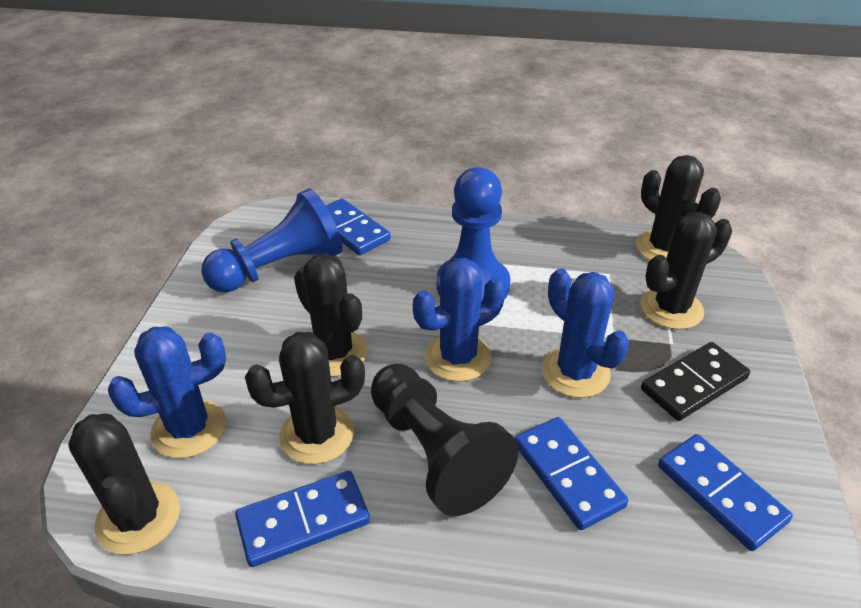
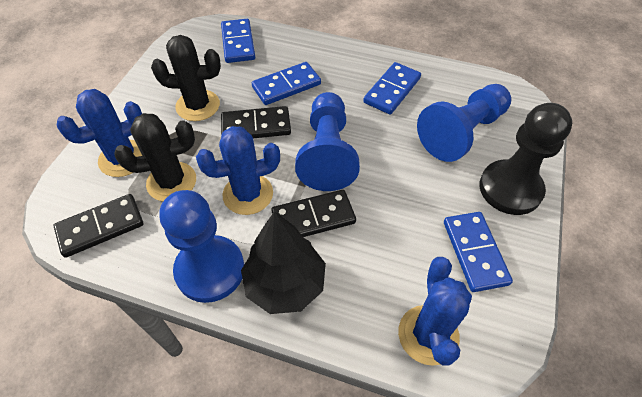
black cactus: [68,413,180,555] [245,332,365,464] [294,253,367,377] [636,155,721,260] [640,212,732,330] = 5 -> [114,113,196,201] [151,35,221,121] = 2
black domino: [641,342,750,421] = 1 -> [54,194,143,258] [221,106,291,138] [272,190,356,237] = 3
black tree: none = 0 -> [241,211,326,314] = 1
blue pawn: [201,188,343,293] [437,167,510,302] = 2 -> [159,190,244,303] [295,92,360,191] [417,84,511,162] = 3

